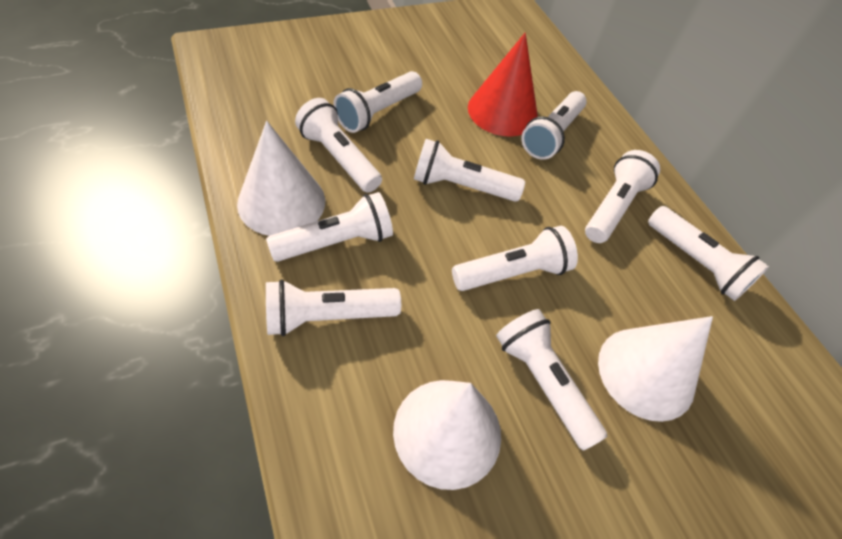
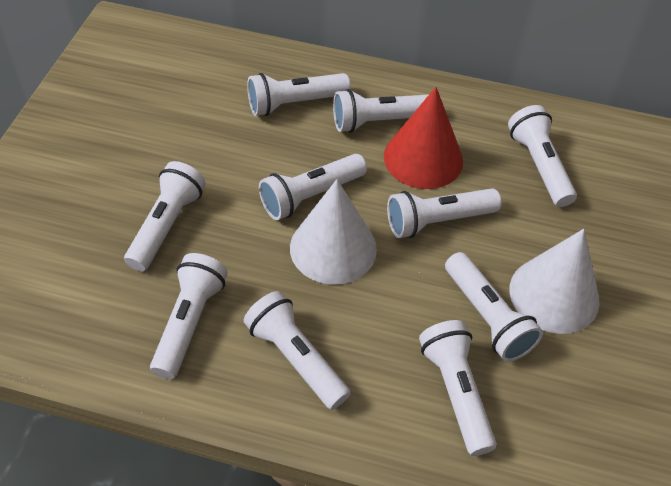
white cone: [237,121,325,236] [393,380,501,490] [598,316,713,422] = 3 -> [290,179,377,284] [510,229,600,334] = 2

